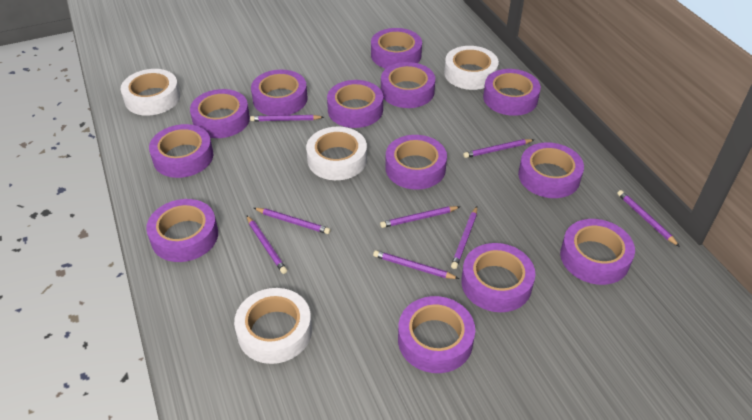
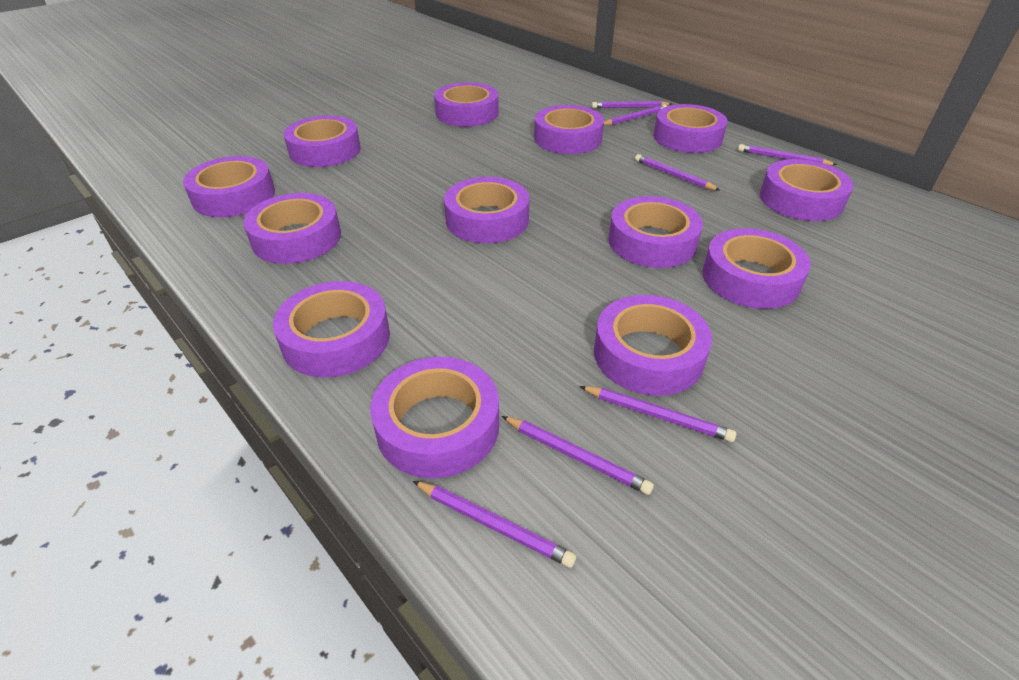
purple pencil: [247,216,287,274] [250,115,324,121] [254,208,331,234] [373,250,459,279] [380,206,460,228] [451,206,477,269] [463,139,534,158] [617,190,680,247] = 8 -> [413,481,576,568] [502,416,654,495] [579,386,736,442] [592,101,672,108] [604,104,667,125] [635,154,720,191] [738,144,837,166] = 7
white tape: [121,69,180,116] [234,288,312,364] [306,127,367,180] [444,46,499,90] = 4 -> none = 0

